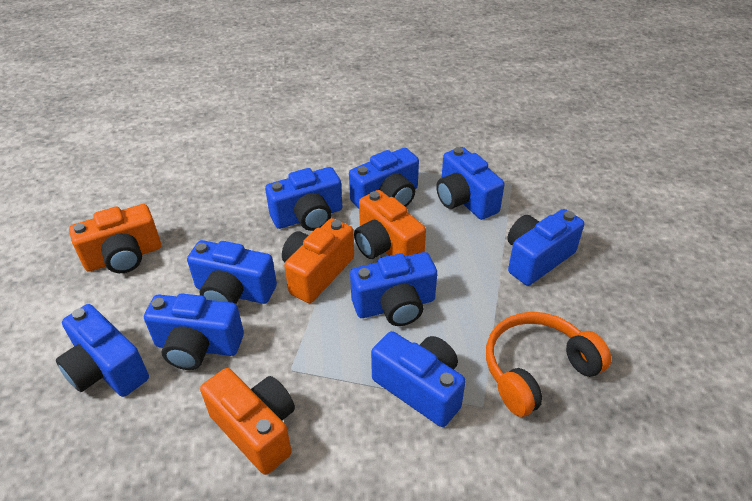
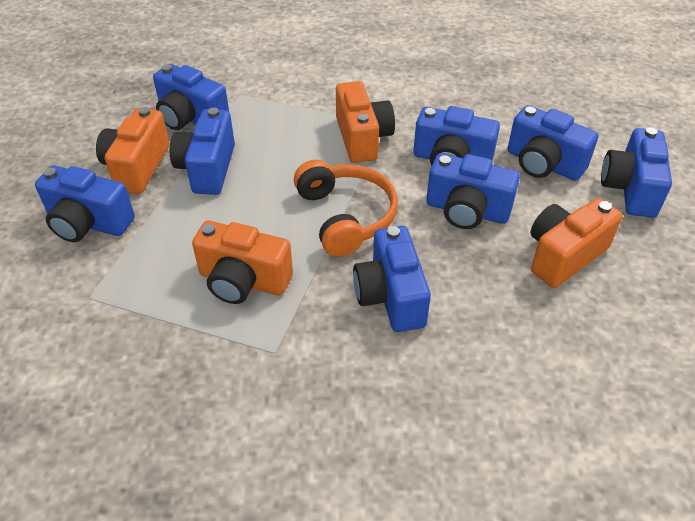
blue camera: [56,304,149,397] [144,294,244,370] [187,240,277,304] [265,167,342,231] [349,148,419,209] [350,252,437,326] [371,331,466,427] [436,147,505,220] [507,209,584,286] = 9 -> [35,166,135,242] [153,64,229,130] [170,108,235,195] [353,226,431,332] [413,106,500,166] [426,154,520,229] [507,105,598,181] [601,127,672,218] = 8

